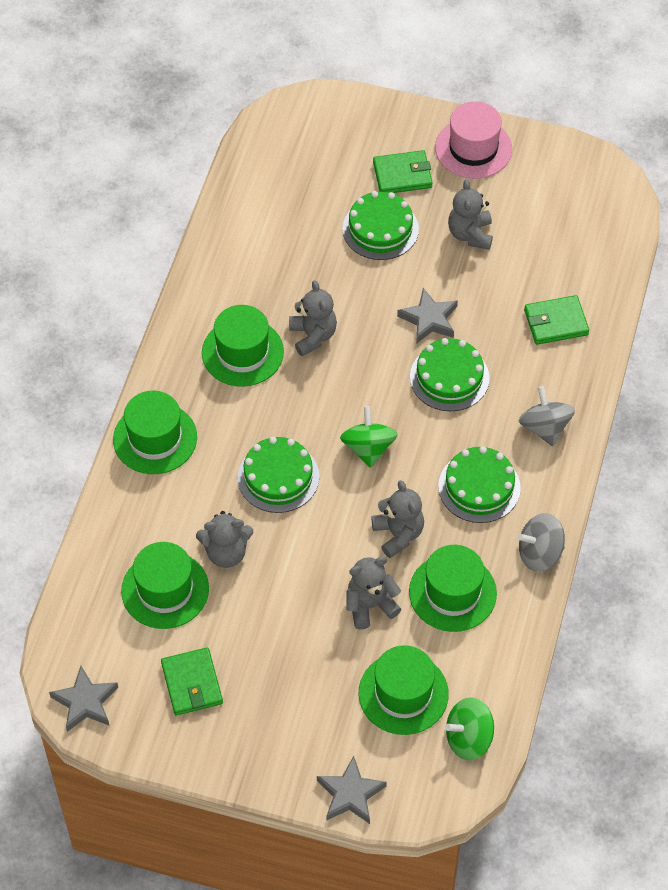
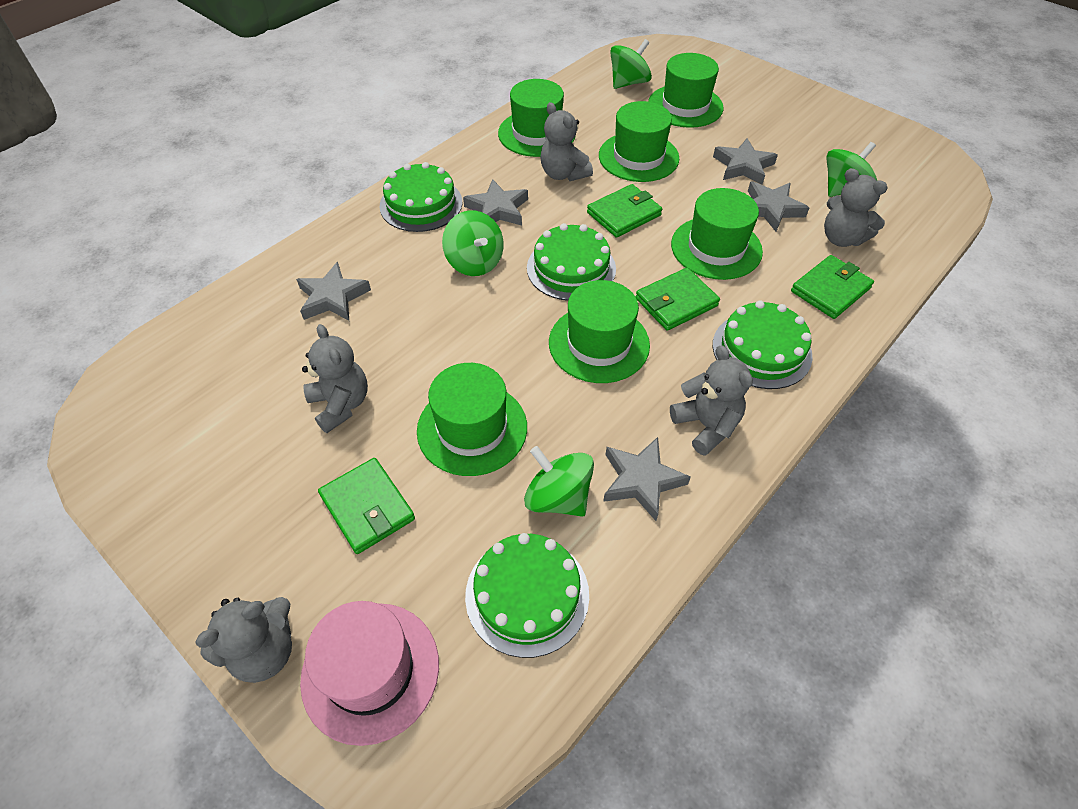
green hat: [113,391,197,474] [121,542,209,629] [202,305,284,387] [358,645,449,735] [409,545,497,632] = 5 -> [417,363,527,476] [498,79,575,157] [549,280,650,383] [599,101,679,182] [648,53,724,128] [671,188,763,280] = 6
green spinning top: [340,406,398,468] [445,697,494,760] = 2 -> [442,211,504,276] [524,446,594,517] [610,39,652,89] [826,142,877,197] = 4
green wallet: [161,647,223,715] [373,150,433,193] [524,295,589,345] = 3 -> [318,458,415,554] [587,184,662,238] [636,268,720,331] [791,255,874,319] = 4
grey spinning top: [518,513,565,572] [519,386,575,446] = 2 -> none = 0
grey star: [49,666,118,732] [317,756,387,824] [397,288,458,344] = 3 -> [296,262,371,321] [463,179,528,226] [603,437,691,521] [713,138,778,185] [748,181,809,231] = 5

